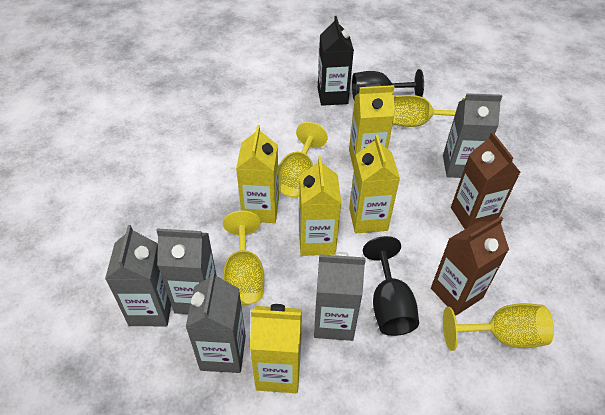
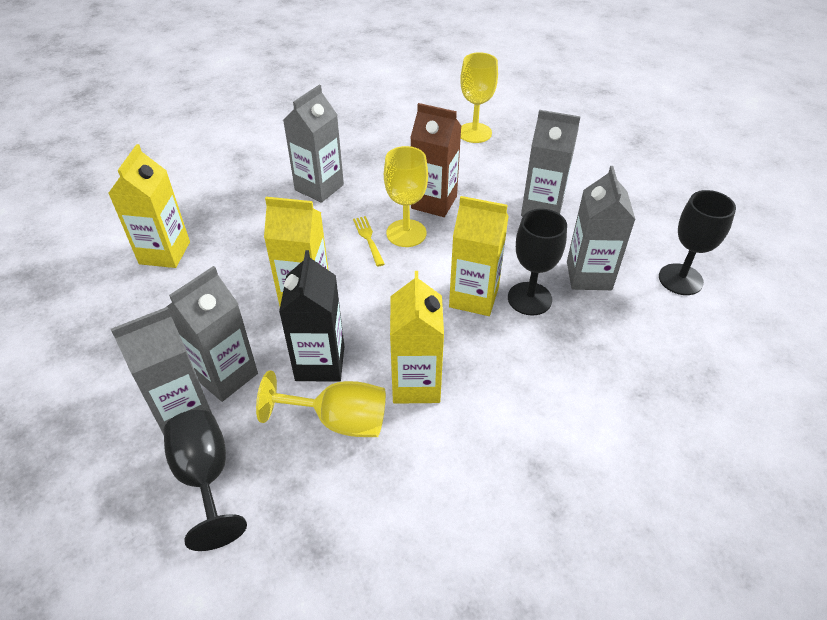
black goblet: [352,69,424,100] [363,236,419,336] = 2 -> [164,410,247,551] [508,209,567,315] [659,190,736,295] = 3
brown carton: [431,216,509,315] [451,132,521,229] = 2 -> [410,103,461,217] = 1
yellow carton: [236,125,279,223] [250,304,302,393] [299,156,341,256] [349,85,395,169] [349,135,400,233] = 5 -> [108,144,190,268] [264,197,328,306] [390,271,444,404] [449,196,509,316] = 4
yellow fork: none = 0 -> [353,216,385,267] = 1
yellow goblet: [223,211,264,305] [278,122,328,197] [393,95,465,127] [443,303,554,351] = 4 -> [256,371,386,437] [384,146,428,247] [460,52,498,143] = 3

